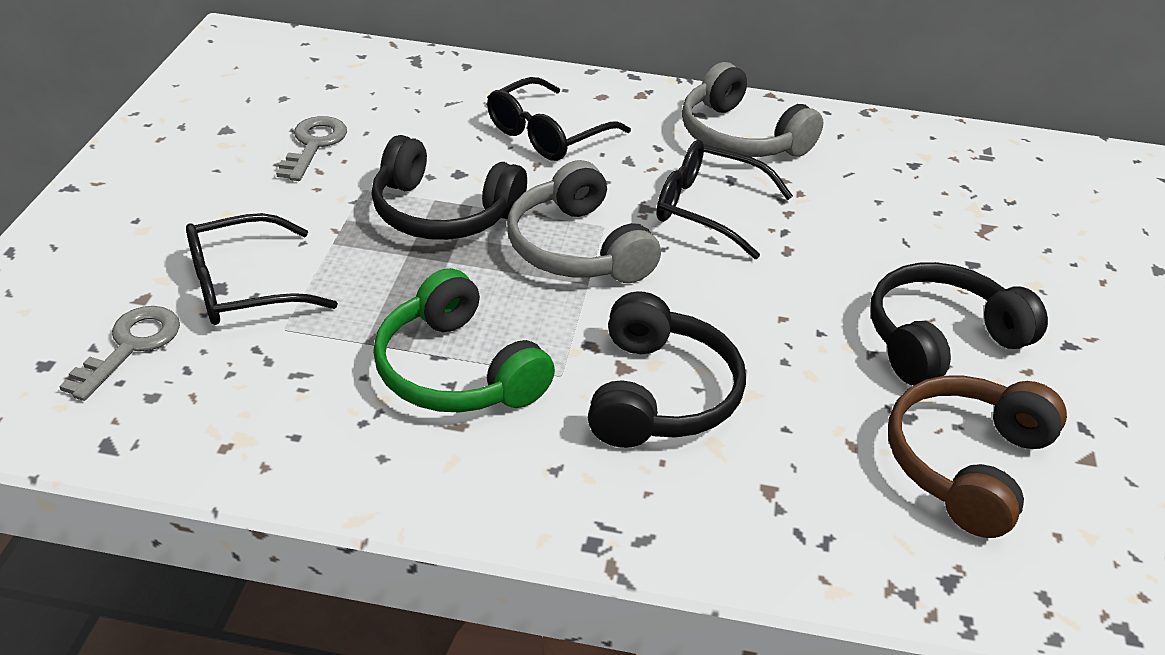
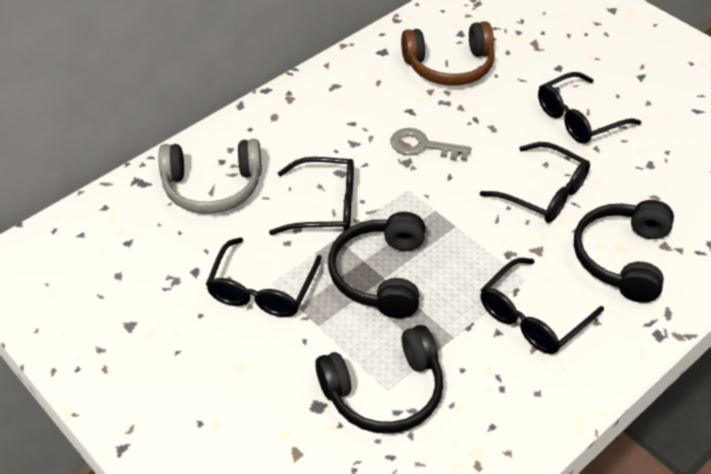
black glasses: [186,213,338,325] [487,77,631,161] [656,140,793,259] = 3 -> [206,238,322,317] [269,157,354,235] [480,142,590,223] [480,258,604,354] [538,72,641,144] = 5
green headphones: [373,268,555,412] = 1 -> none = 0
grey headphones: [507,160,661,283] [682,62,823,157] = 2 -> [158,139,262,214] = 1
grey key: [59,306,180,401] [276,116,347,181] = 2 -> [391,128,471,161] = 1

